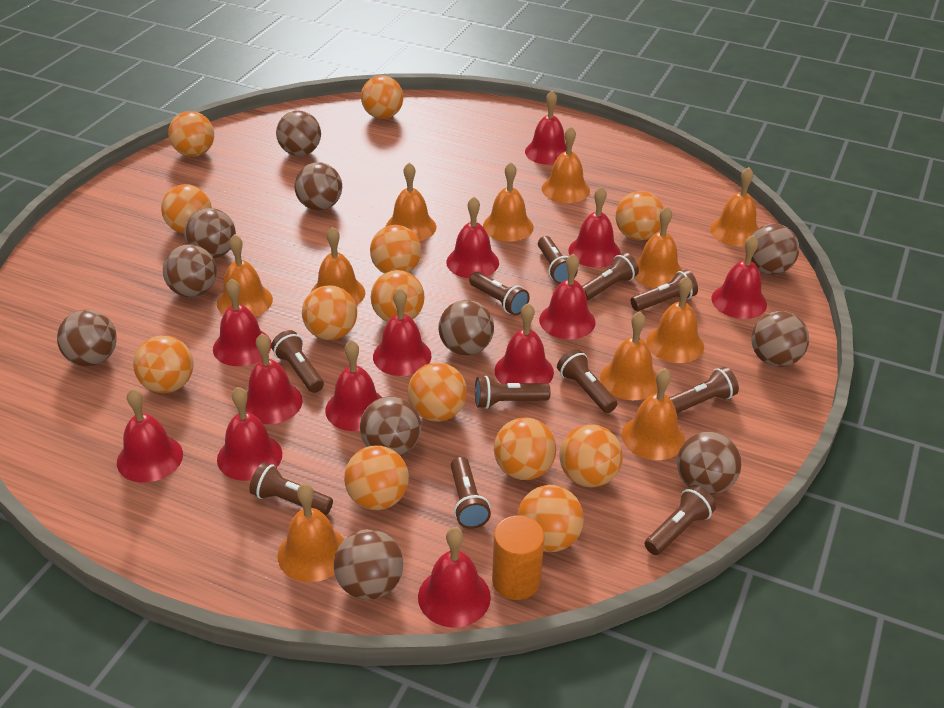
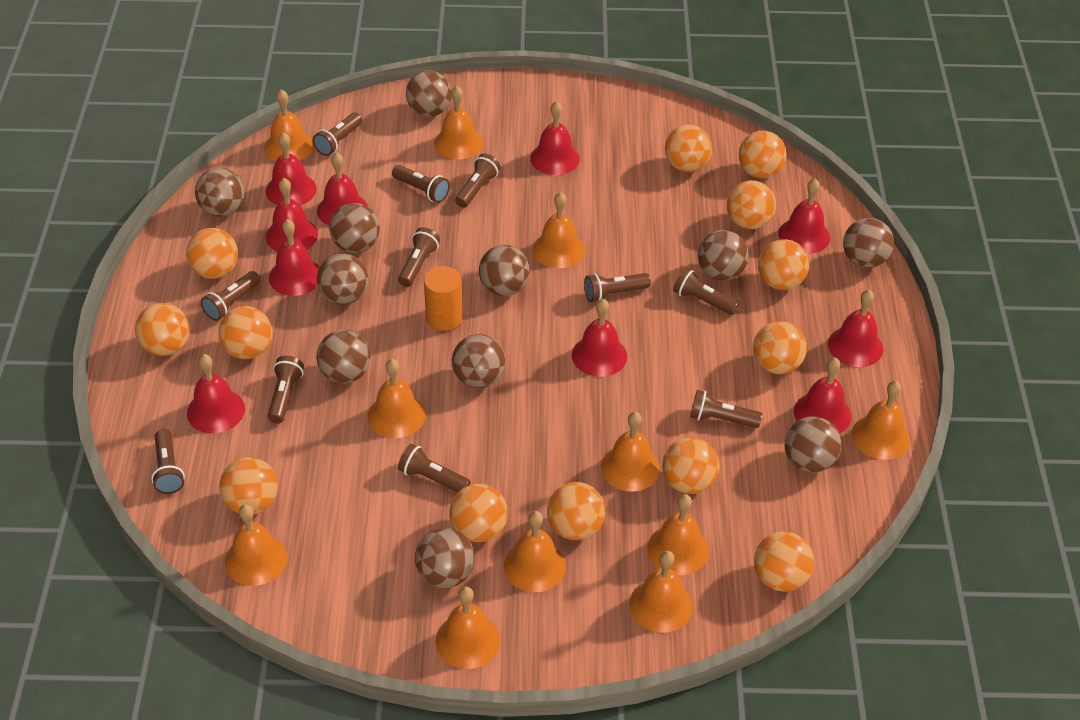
red bell: [117,388,183,483] [213,279,272,366] [217,387,282,481] [246,333,303,424] [325,340,382,431] [373,288,431,376] [418,527,491,628] [446,197,499,278] [495,303,554,384] [525,91,567,165] [539,254,596,339] [568,186,621,268] [712,235,767,319] = 13 -> [187,354,245,433] [266,132,317,205] [266,178,318,252] [269,219,319,296] [317,152,368,226] [530,101,580,175] [572,299,627,377] [778,178,830,254] [794,357,851,433] [828,290,883,367] = 10

